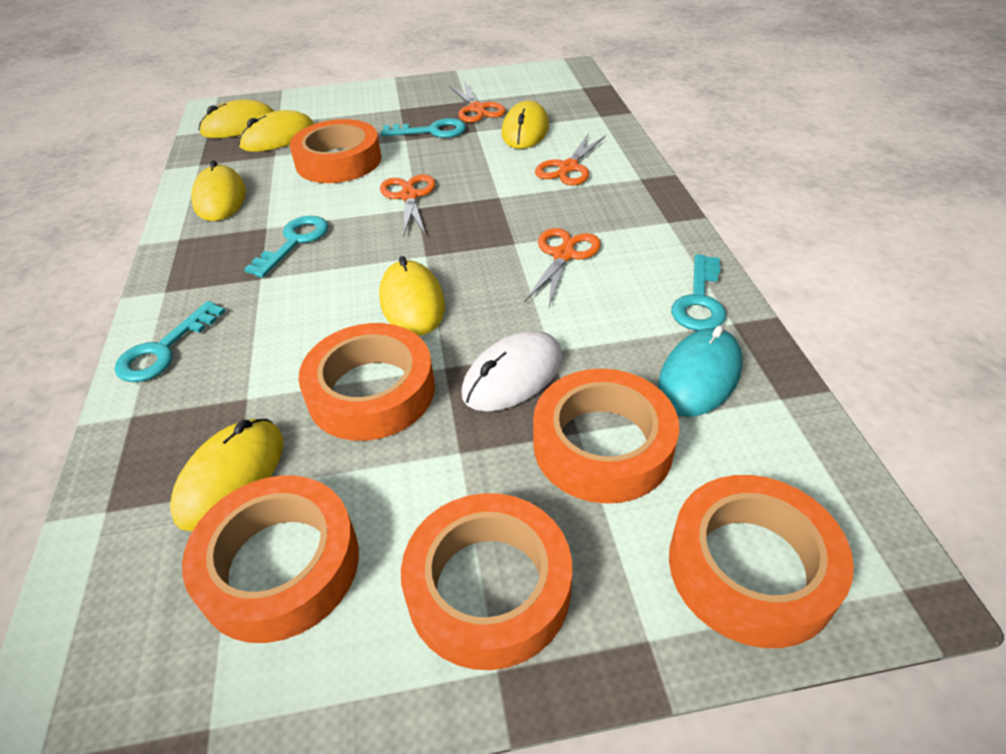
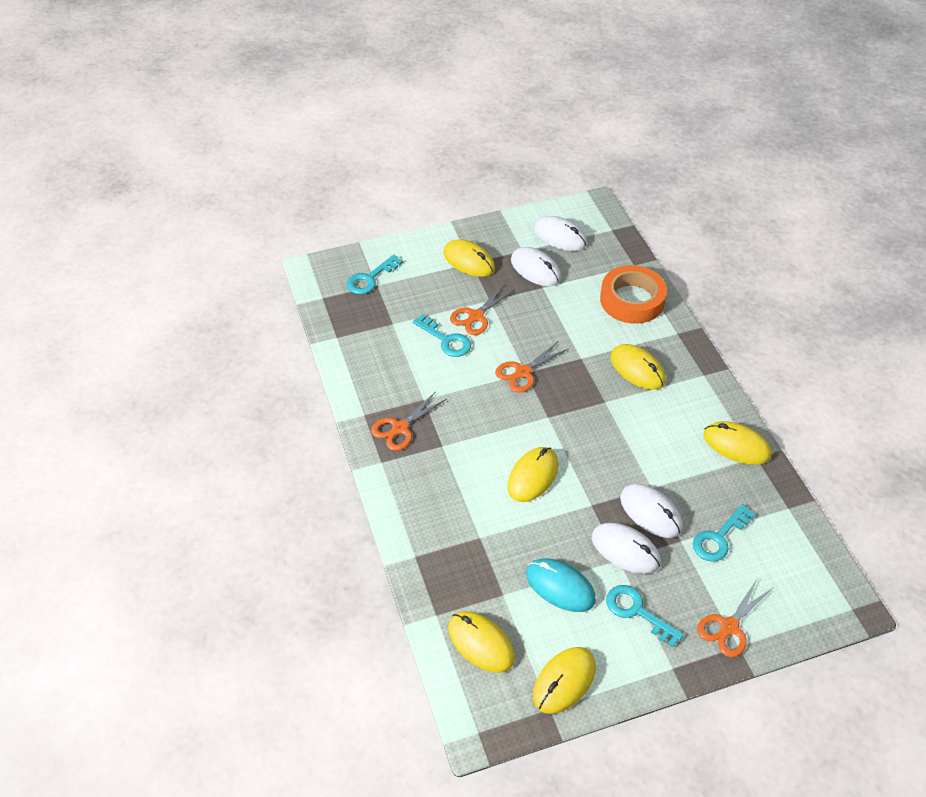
orange tape: [182,476,359,643] [290,119,381,183] [298,323,435,441] [401,493,572,670] [533,369,679,504] [669,475,854,648] = 6 -> [600,265,667,324] = 1
white mouse: [461,331,563,412] = 1 -> [511,247,561,286] [534,216,587,251] [592,523,661,574] [620,484,683,538] = 4

